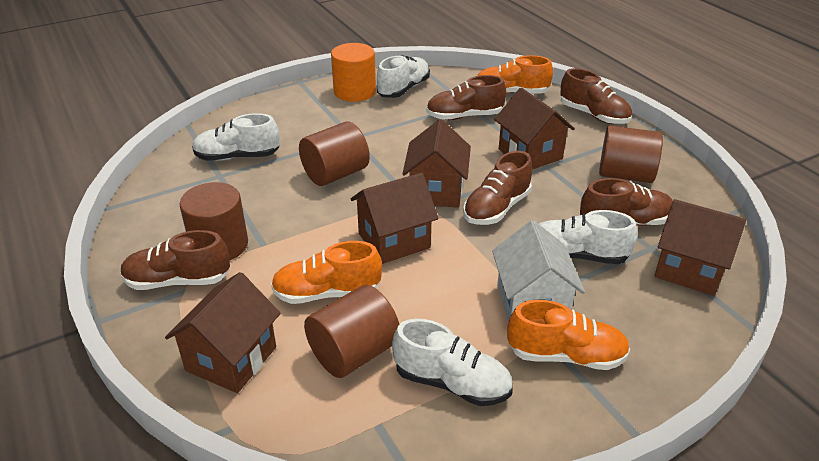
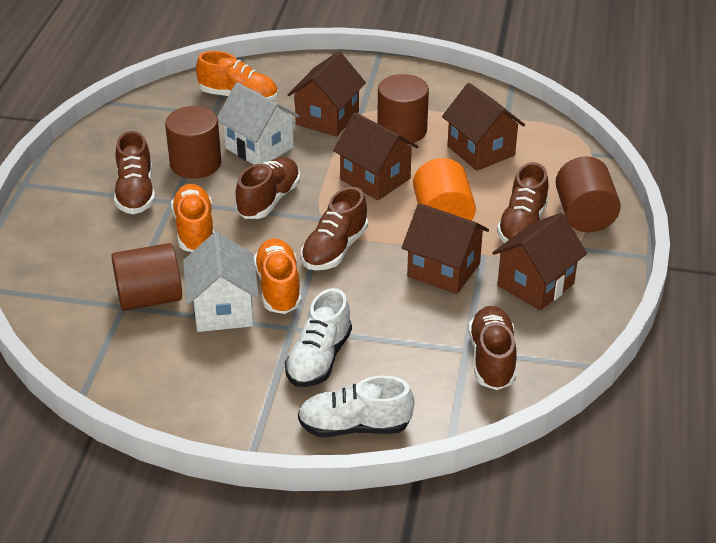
white house: [492,220,585,322] = 1 -> [183,232,259,332] [217,82,299,165] = 2
white shoe: [192,113,280,161] [376,55,430,98] [392,319,513,406] [539,210,637,264] = 4 -> [285,288,352,387] [298,375,414,437] = 2

